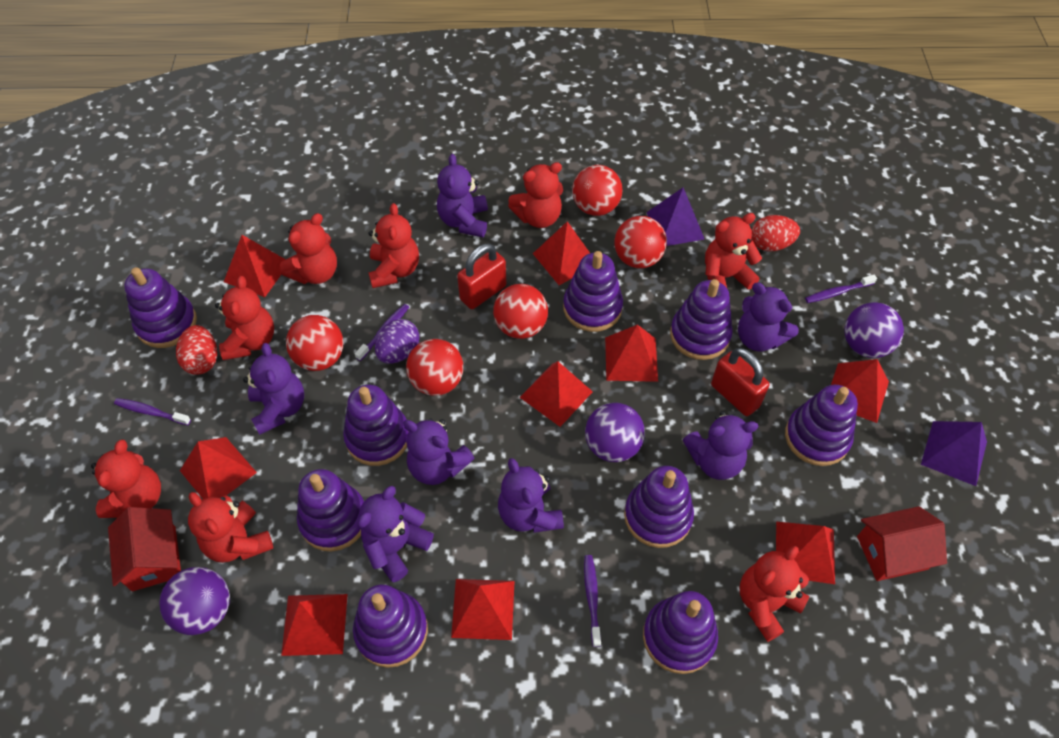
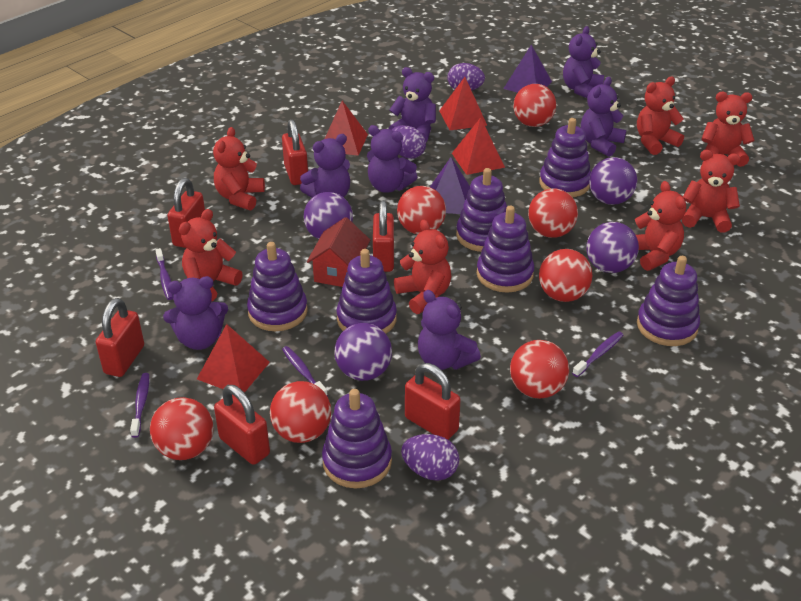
purple ball: [159,567,230,635] [585,403,645,462] [844,302,904,358] = 3 -> [303,192,353,239] [334,323,392,381] [586,222,639,273] [589,157,637,205] = 4
purple egg: [375,319,419,364] = 1 -> [392,125,426,159] [401,434,459,481] [447,63,485,91] = 3
purple stacking toy: [124,267,197,348] [297,469,364,551] [343,385,409,466] [353,585,428,668] [563,251,623,332] [624,466,694,548] [643,591,718,674] [670,279,733,360] [785,385,858,466] = 9 -> [247,242,308,331] [322,389,392,488] [336,249,397,334] [456,168,507,252] [477,206,534,293] [539,118,591,197] [637,256,700,346] = 7
red ball: [286,315,344,371] [406,339,463,396] [493,284,548,339] [572,165,622,216] [615,216,667,268] = 5 -> [150,397,214,460] [270,381,331,443] [397,186,446,234] [510,340,569,399] [513,84,556,127] [528,189,578,238] [539,249,592,302] = 7
red egg: [176,325,217,375] [751,215,800,252] = 2 -> none = 0
red house: [108,507,181,591] [857,506,947,581] = 2 -> [307,217,370,287] = 1
red padlock: [457,244,506,309] [711,348,769,416] = 2 -> [96,298,144,377] [167,178,205,248] [214,385,270,465] [282,119,308,185] [373,200,394,272] [405,363,460,440] = 6
red pyramid: [180,437,257,499] [224,235,286,297] [281,594,348,656] [451,579,515,640] [520,361,593,427] [533,221,590,285] [605,325,658,382] [776,522,835,584] [831,359,889,423] = 9 -> [197,324,270,393] [325,101,368,156] [439,77,487,130] [452,117,505,175] = 4
red teddy bear: [91,440,161,518] [188,492,273,563] [215,276,274,360] [280,213,337,284] [368,203,419,288] [508,162,563,228] [705,213,762,289] [740,546,809,642] = 8 -> [179,209,243,302] [213,127,265,210] [394,220,451,314] [635,181,686,271] [637,76,684,155] [682,150,740,233] [701,92,755,167] = 7

